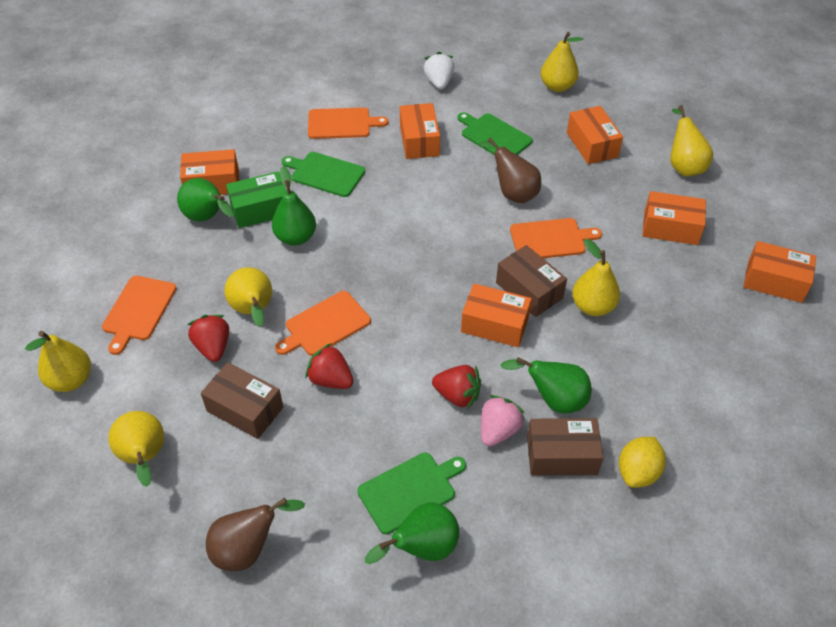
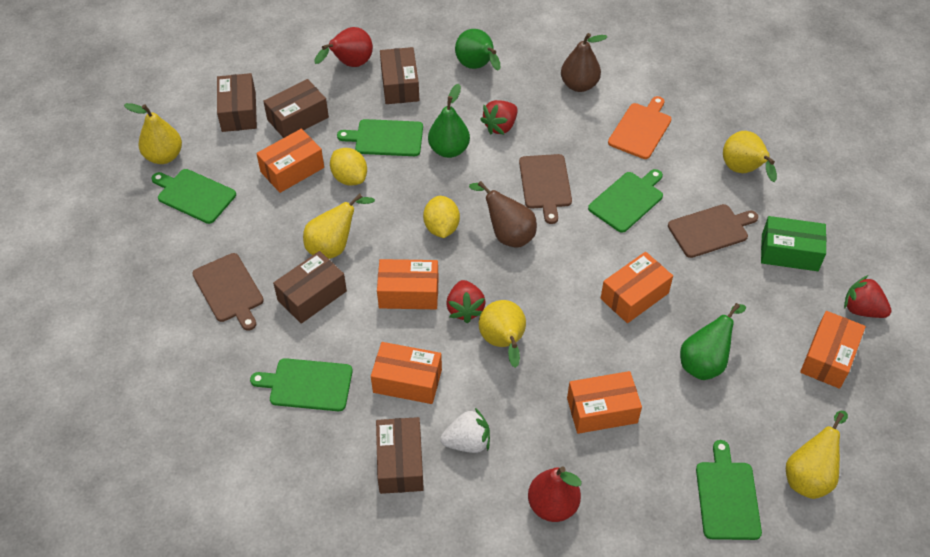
brown box: [201,362,283,439] [496,245,567,317] [527,418,603,476] = 3 -> [217,73,257,132] [263,79,329,138] [273,251,347,324] [376,417,424,494] [380,47,419,104] = 5
brown cutting board: none = 0 -> [192,253,264,331] [519,154,572,224] [668,204,758,258] = 3
green cutting board: [282,152,365,197] [357,453,466,534] [457,112,533,155] = 3 -> [151,169,236,224] [250,358,353,411] [337,119,423,156] [588,169,663,233] [696,440,762,540] = 5
green pear: [177,178,234,221] [272,166,316,246] [365,502,459,564] [500,357,592,414] = 4 -> [428,84,470,158] [455,29,500,71] [680,303,746,380] = 3
orange cutting board: [102,276,177,355] [275,291,371,356] [308,108,389,139] [510,218,602,258] = 4 -> [608,96,672,159] = 1
pink strawberry: [481,395,525,447] = 1 -> none = 0
red pear: none = 0 -> [314,27,373,67] [528,466,582,522] = 2
yellow lemon: [619,437,666,488] = 1 -> [330,148,367,186] [423,196,460,238] = 2
yellow pear: [25,331,91,392] [108,411,164,487] [224,267,272,327] [541,32,583,92] [572,239,620,316] [670,105,713,177] = 6 -> [124,103,182,164] [303,194,375,259] [479,300,526,368] [723,131,777,182] [786,411,848,499] = 5

